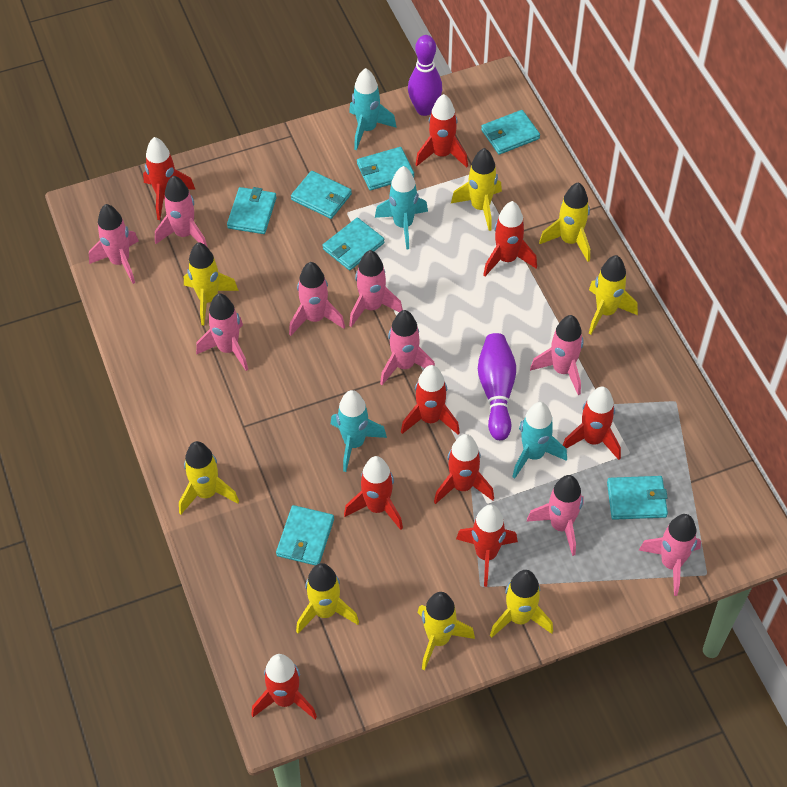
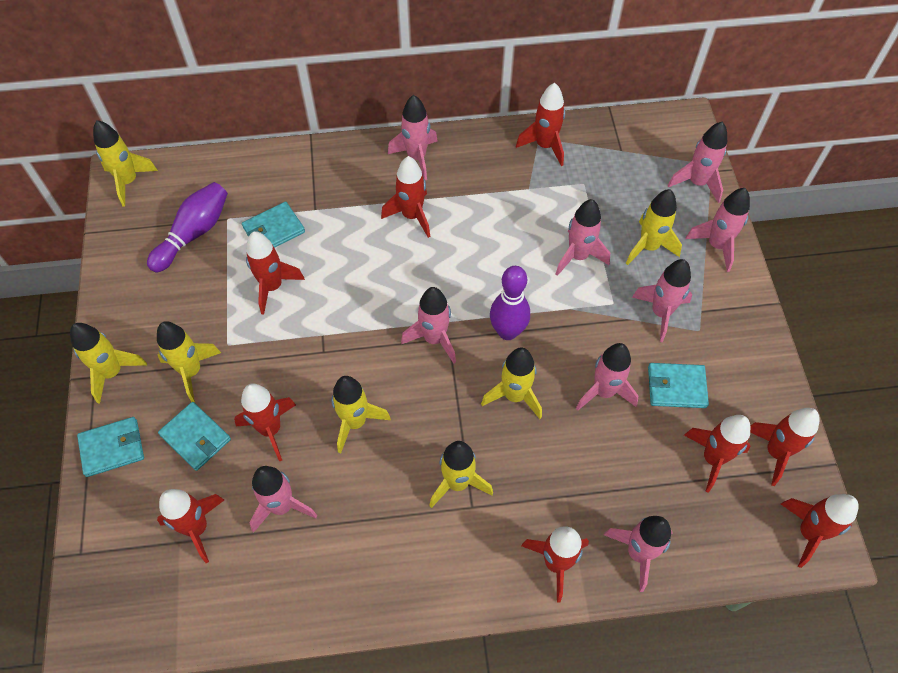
turquoise rocket: [331,390,387,472] [349,68,397,150] [375,166,428,250] [512,402,567,479] = 4 -> none = 0
turquoise wallet: [227,187,277,234] [276,505,334,566] [291,171,352,219] [323,218,385,270] [357,147,414,190] [481,110,540,155] [607,476,668,520] = 7 -> [77,417,144,477] [158,402,231,471] [242,201,305,248] [648,363,709,408] = 4
yellow rocket: [179,441,239,514] [184,242,239,325] [296,563,359,633] [417,592,475,670] [451,148,502,231] [490,570,553,638] [539,182,590,262] [589,255,638,334] = 8 -> [70,323,147,404] [93,120,158,207] [157,321,221,402] [331,376,391,453] [429,441,493,508] [481,348,542,419] [626,189,682,265] = 7

